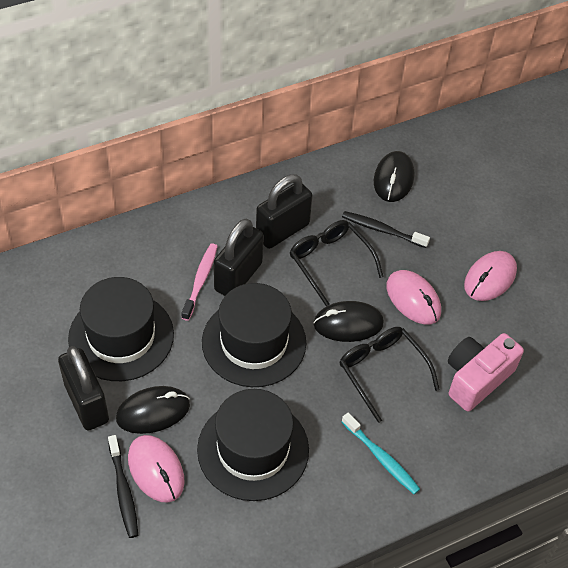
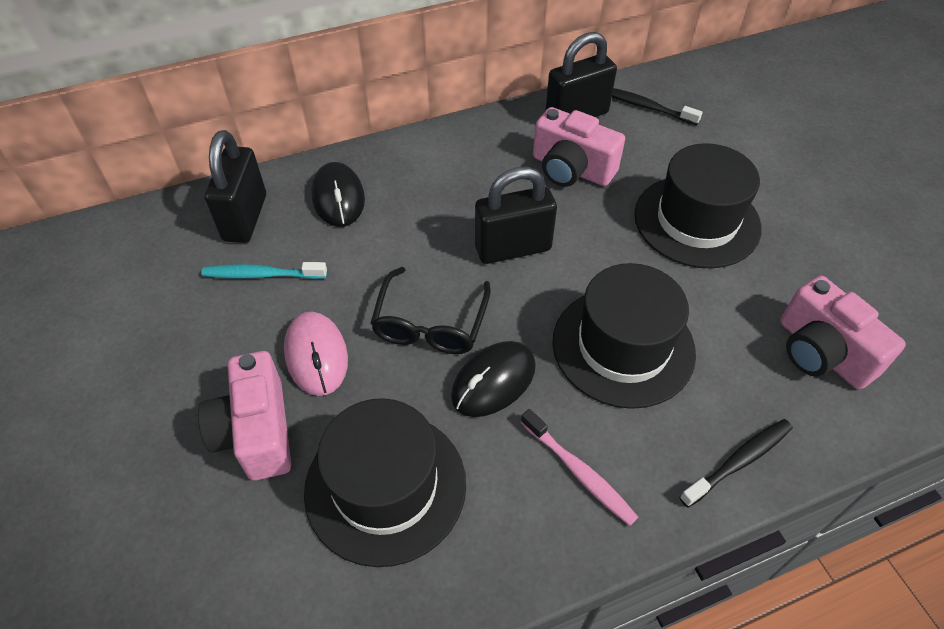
black glasses: [289,220,384,307] [340,327,440,423] = 2 -> [370,267,491,354] = 1
black mouse: [116,386,190,434] [313,301,384,342] [374,151,414,202] = 3 -> [311,162,365,227] [451,341,536,417] = 2
pink camera: [448,333,524,411] = 1 -> [198,351,291,481] [533,107,625,187] [780,276,906,390] = 3
pink mouse: [128,435,185,502] [386,270,441,324] [464,251,517,301] = 3 -> [284,312,348,396] = 1

